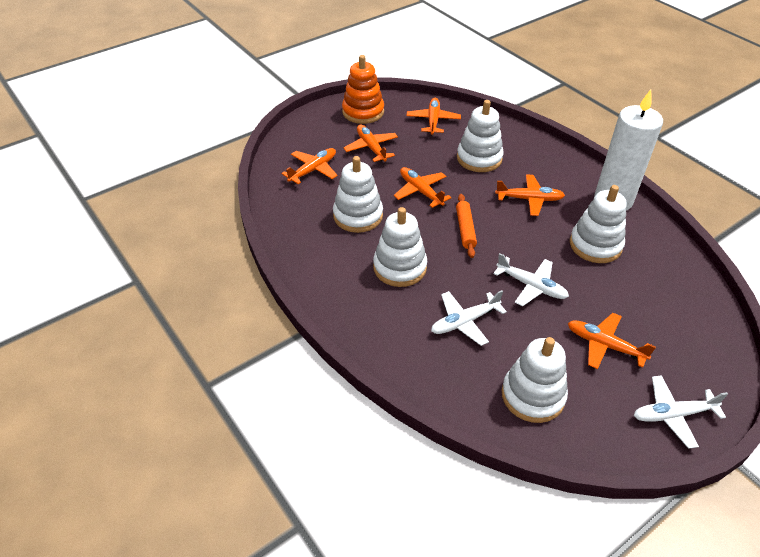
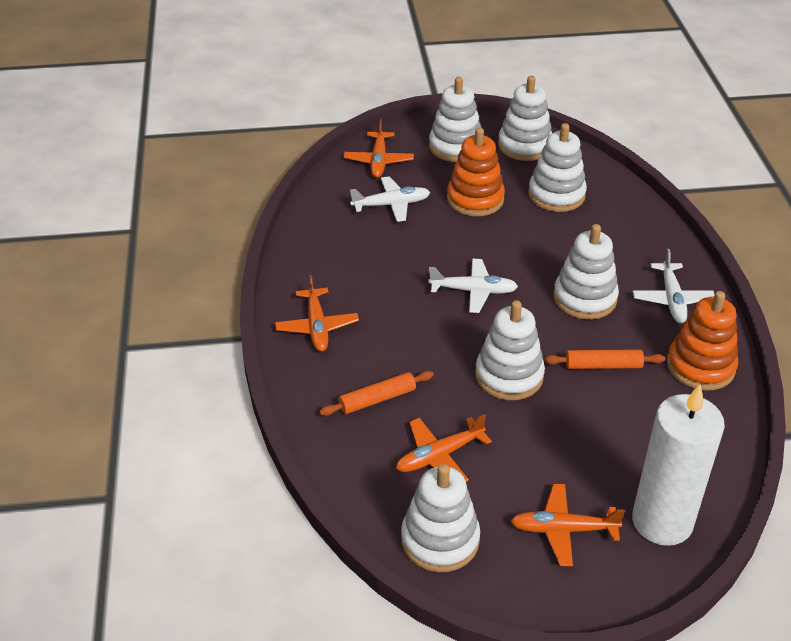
orange plane: [282,148,337,184] [344,124,398,162] [394,167,452,208] [406,98,461,135] [495,175,565,216] [568,313,656,369] = 6 -> [275,275,359,352] [344,119,414,178] [396,414,492,482] [511,484,625,566] = 4
orange rolling pin: [456,194,477,258] = 1 -> [319,371,434,416] [544,349,665,369] = 2
orange stacking toy: [342,55,384,124] = 1 -> [447,127,505,216] [667,291,738,391] = 2
white stacking toy: [333,156,383,233] [373,207,427,287] [457,100,504,172] [502,337,568,423] [570,185,627,263] = 5 -> [401,464,480,572] [429,77,481,162] [475,300,545,400] [498,76,552,161] [528,123,587,212] [554,224,619,320] = 6

